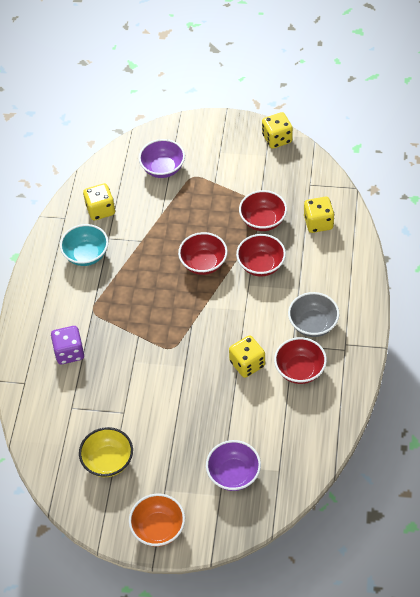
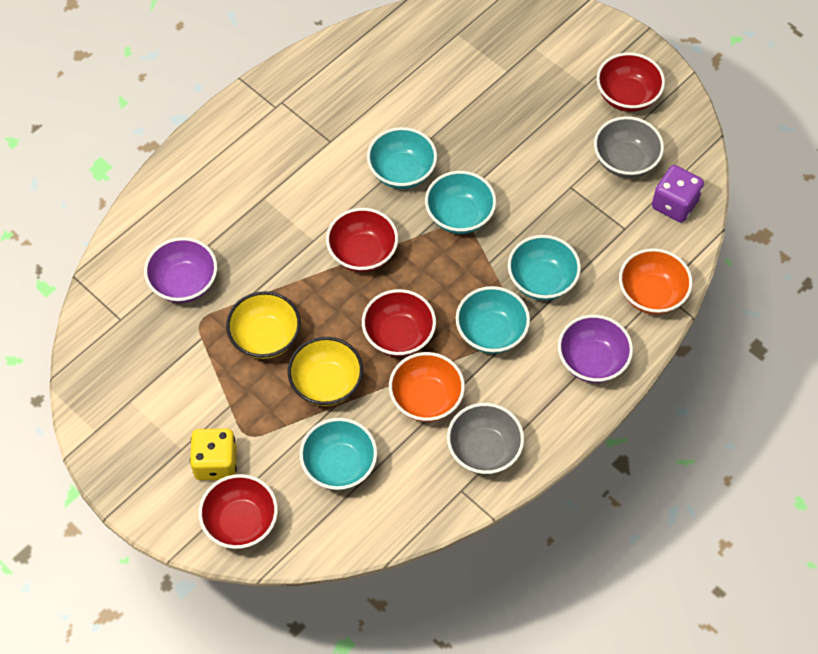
grey bowl: [288,292,339,337] = 1 -> [447,403,524,474] [594,116,664,178] = 2
orange bowl: [129,494,185,547] = 1 -> [389,352,465,422] [619,248,693,314] = 2
turquoise bowl: [60,224,108,266] = 1 -> [299,418,377,490] [367,127,437,189] [425,171,496,234] [456,286,530,354] [508,235,581,300] = 5
yellow bowl: [79,427,133,477] = 1 -> [226,291,301,359] [288,337,363,406] = 2
yellow dice: [83,183,115,220] [229,335,265,378] [262,112,293,149] [304,197,334,233] = 4 -> [190,428,237,480] = 1

